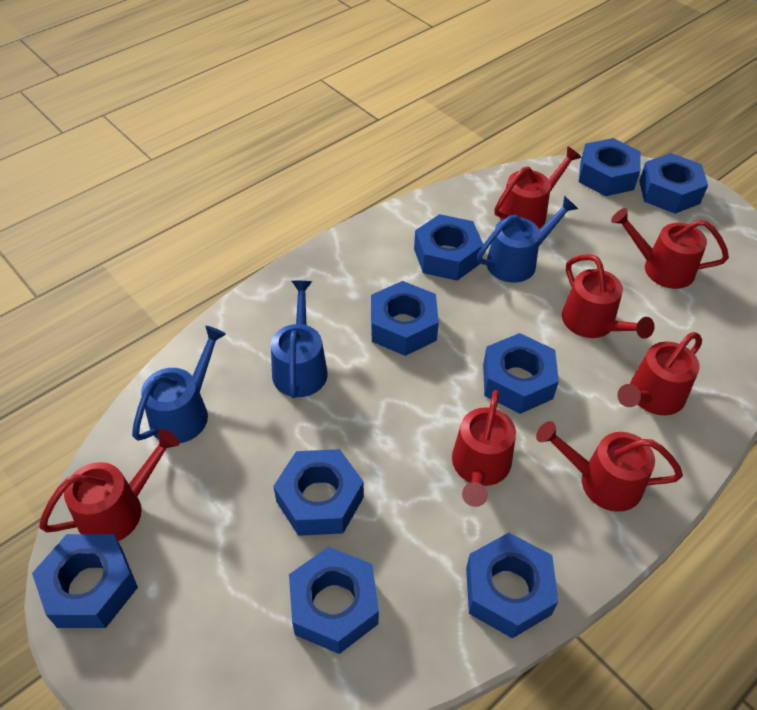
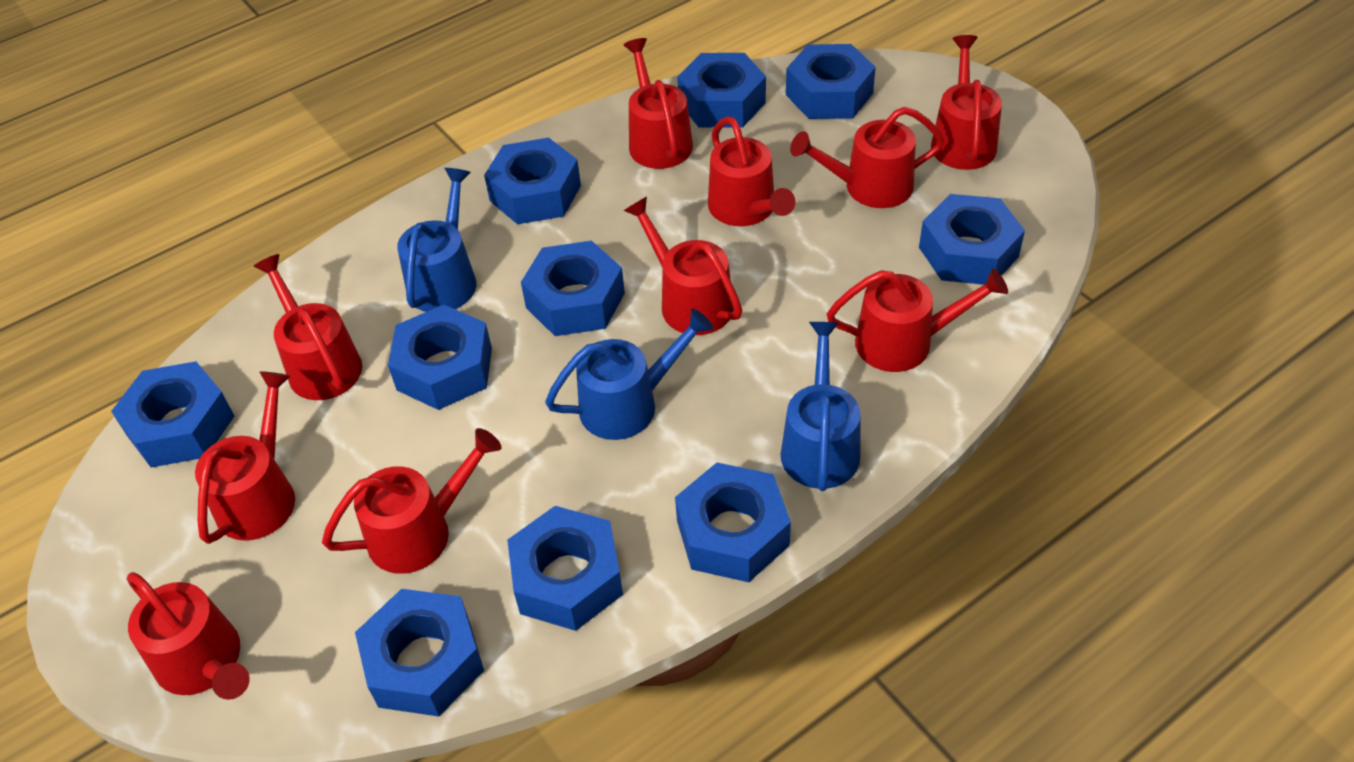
blue nut: [32,534,138,628] [273,449,364,536] [289,547,379,654] [371,281,439,356] [414,214,483,281] [466,533,558,639] [483,333,559,414] [579,138,641,196] [639,153,708,214] = 9 -> [111,361,234,467] [355,589,484,716] [388,305,492,410] [484,137,581,224] [507,506,623,631] [521,241,625,336] [675,463,791,582] [677,53,766,128] [786,44,876,119] [919,194,1025,285] = 10
red watering can: [39,429,180,541] [452,390,516,507] [494,146,582,229] [536,421,683,512] [562,254,655,339] [611,208,729,289] [617,332,702,415] = 7 -> [127,572,249,700] [195,371,295,544] [253,254,362,400] [322,428,502,574] [623,38,693,169] [624,197,742,335] [708,117,795,226] [790,107,944,208] [827,268,1008,372] [931,35,1002,170] = 10

